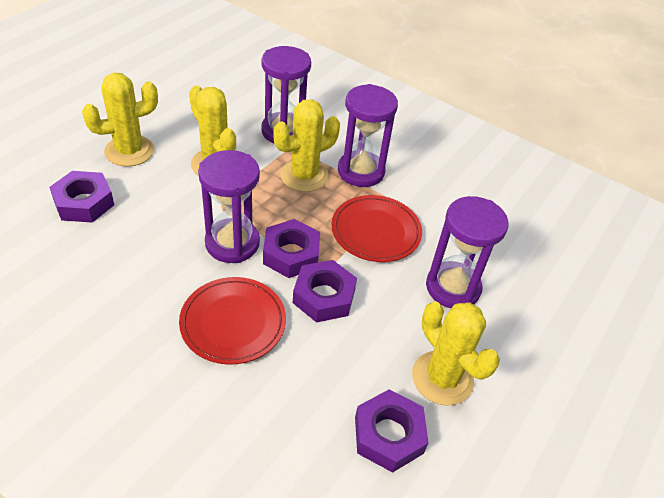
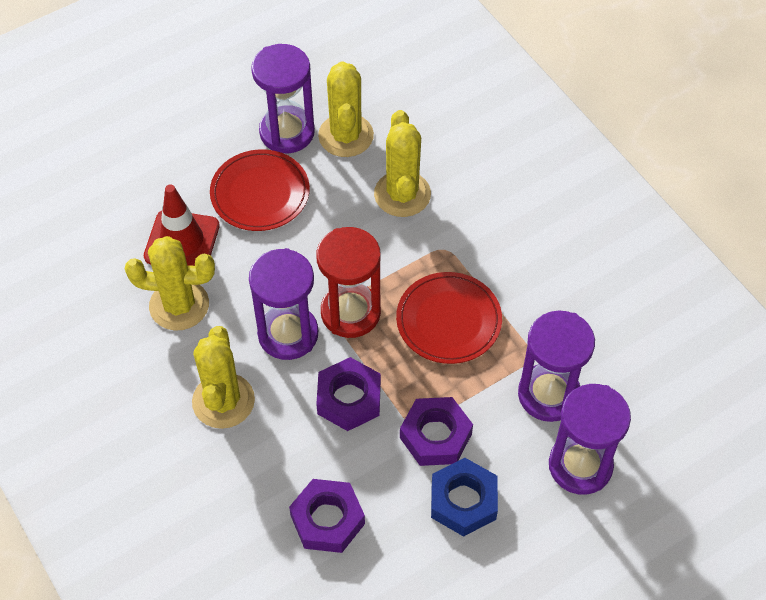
blue nut: none = 0 -> [431,458,498,537] = 1
purple nut: [49,171,114,223] [263,219,320,278] [293,260,357,323] [355,390,429,473] = 4 -> [289,479,365,553] [316,357,381,431] [400,397,473,466] = 3
red hourglass: none = 0 -> [316,227,381,338] = 1
red traffic cone: none = 0 -> [144,184,220,266] = 1

